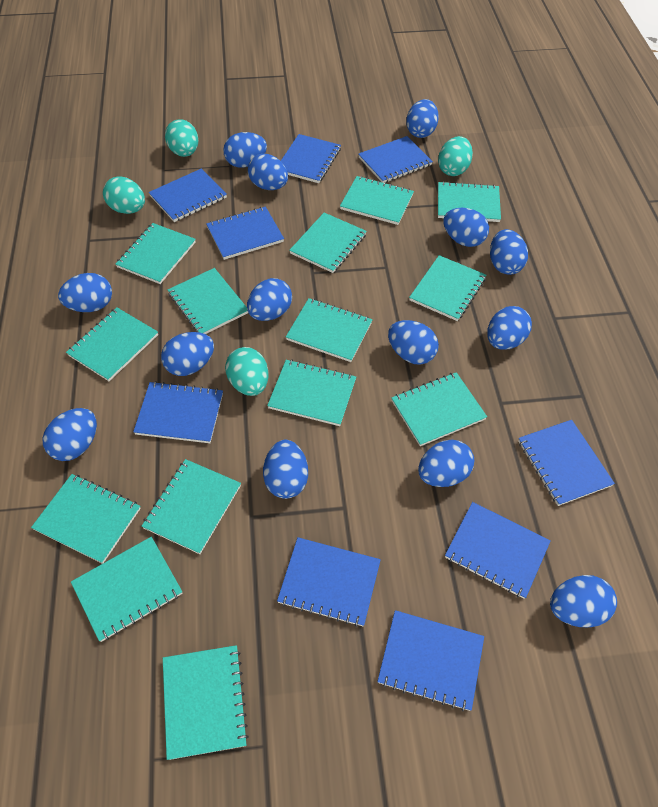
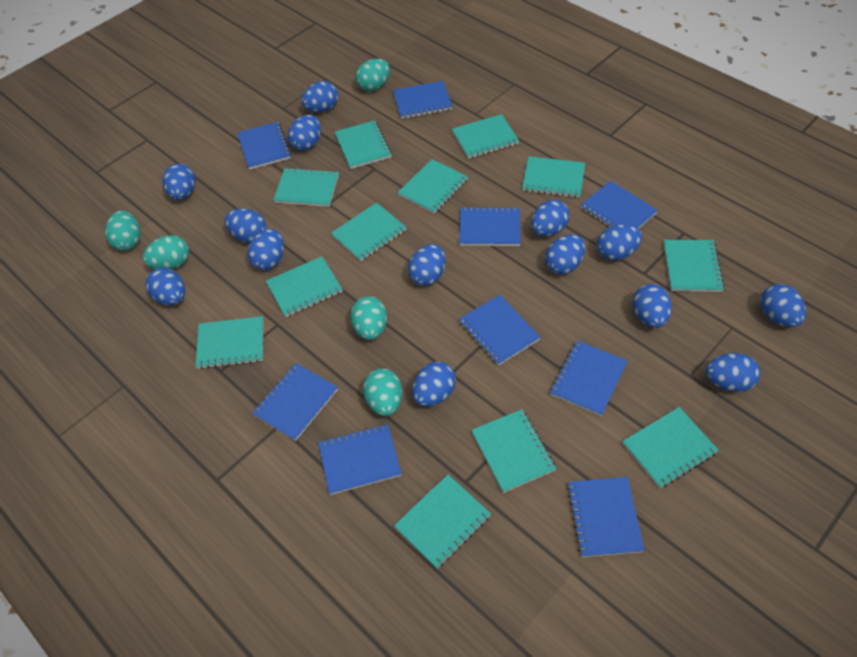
turquoise egg: [103,176,145,214] [165,119,198,157] [225,347,269,396] [438,136,473,176] = 4 -> [105,210,140,251] [143,235,189,269] [351,296,387,340] [356,59,390,91] [363,368,402,416] = 5
turquoise notebook: [31,474,141,564] [66,307,158,381] [71,537,182,642] [116,223,196,284] [142,459,241,554] [163,645,249,760] [168,268,248,334] [267,360,356,426] [286,298,373,362] [289,213,367,273] [340,176,414,225] [392,372,487,446] [409,255,486,321] [438,181,501,222] = 14 -> [196,316,264,369] [266,256,342,317] [273,168,339,207] [331,203,407,261] [335,120,392,169] [394,474,491,569] [398,159,468,214] [452,114,519,159] [471,409,556,493] [522,156,585,198] [622,407,719,488] [664,240,724,292] = 12

